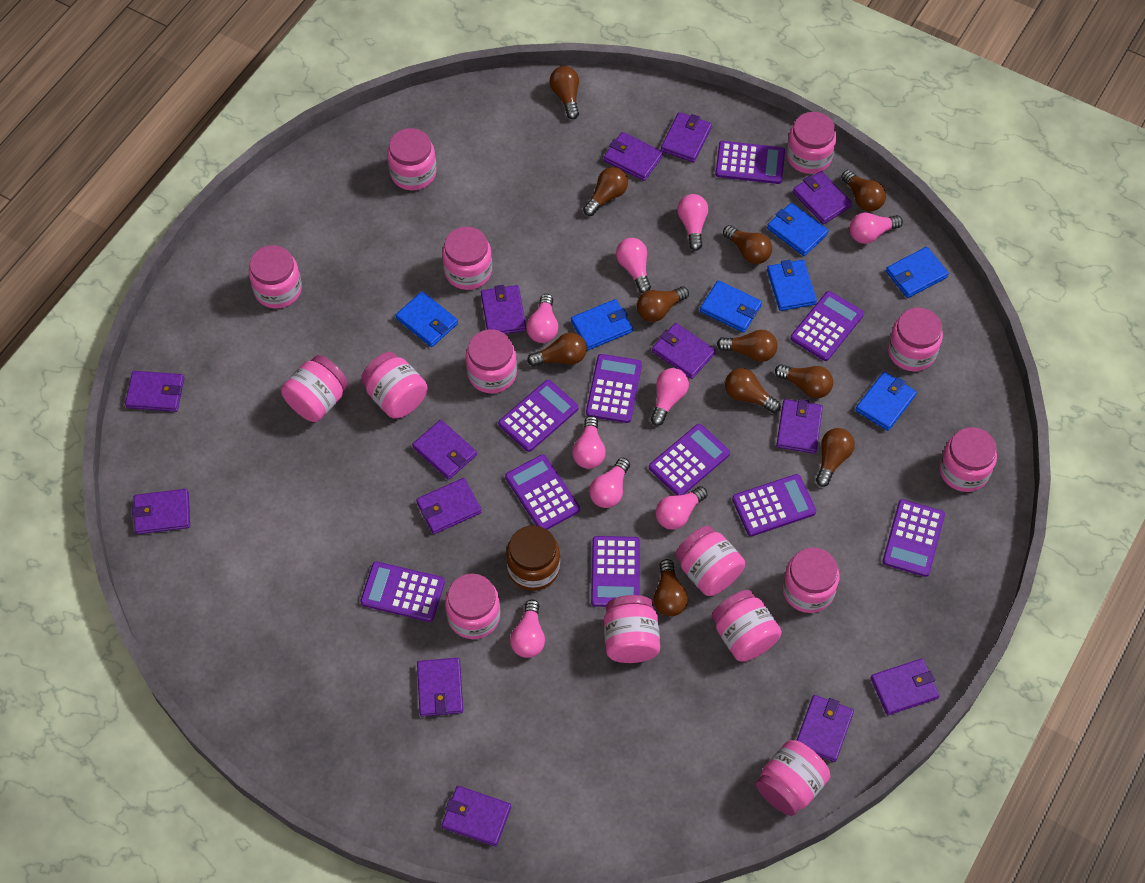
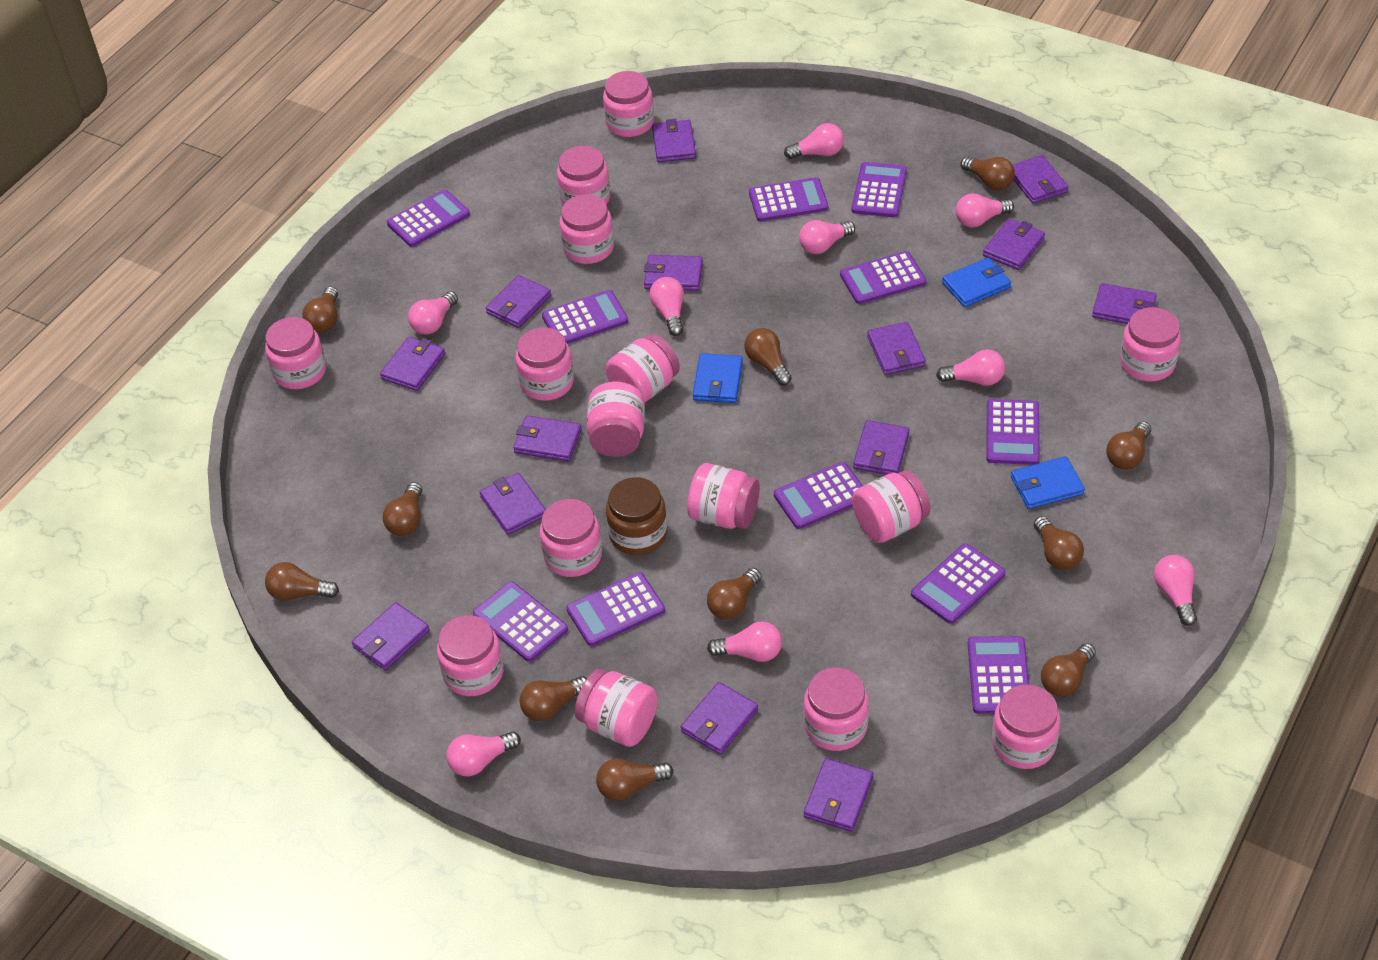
blue wallet: [396,291,458,347] [571,299,633,350] [700,280,762,333] [767,203,829,256] [767,260,817,311] [855,372,917,431] [886,247,949,298] = 7 -> [693,353,743,403] [942,258,1011,307] [1011,456,1085,509] = 3
purple calculator: [360,562,445,622] [498,380,579,452] [505,454,580,530] [586,354,642,423] [591,536,640,607] [649,424,730,496] [715,141,785,184] [732,474,816,536] [790,291,864,361] [882,499,945,577] = 10 -> [387,189,470,247] [473,582,568,662] [542,290,628,344] [566,572,665,646] [749,177,828,222] [774,462,863,529] [840,251,926,304] [852,162,907,218] [911,543,1006,624] [968,636,1029,714] [986,399,1040,465] = 11

